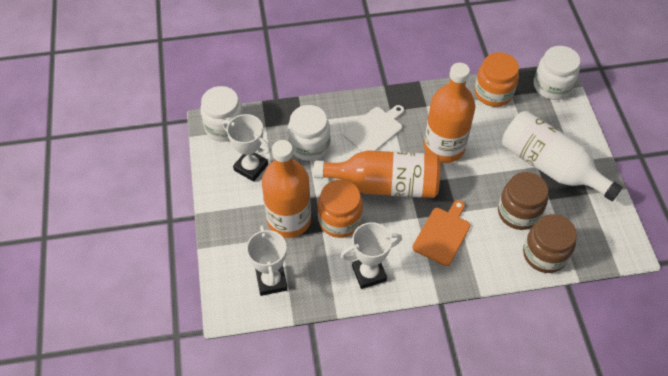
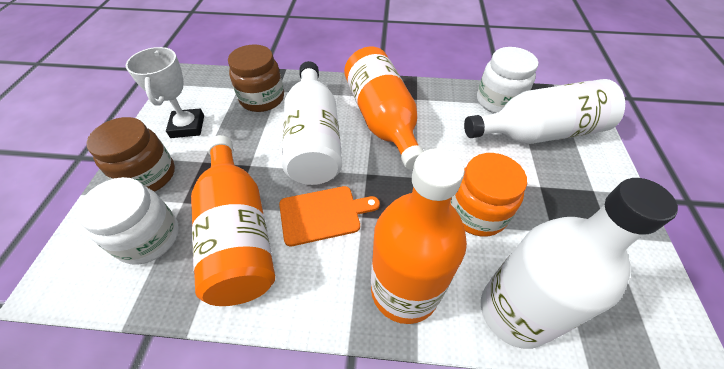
orange jar: [318,180,363,238] [475,52,519,107] = 2 -> [450,153,527,237] = 1
white bottle: [502,111,623,201] = 1 -> [282,61,342,185] [464,79,625,144] [481,178,678,349] = 3
white cutting board: [344,105,404,152] = 1 -> none = 0
white jar: [200,86,244,142] [288,105,330,161] [534,46,580,100] = 3 -> [77,177,179,265] [477,47,538,113] = 2
white trophy: [222,114,271,182] [246,225,288,296] [340,222,402,289] = 3 -> [126,47,204,138] = 1

